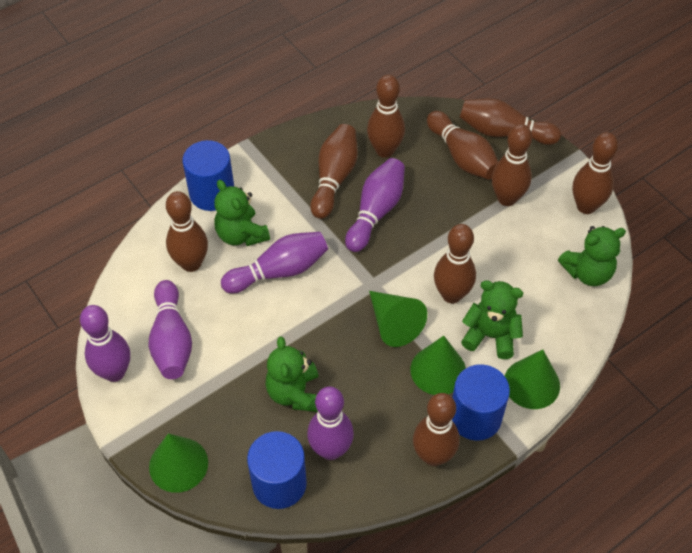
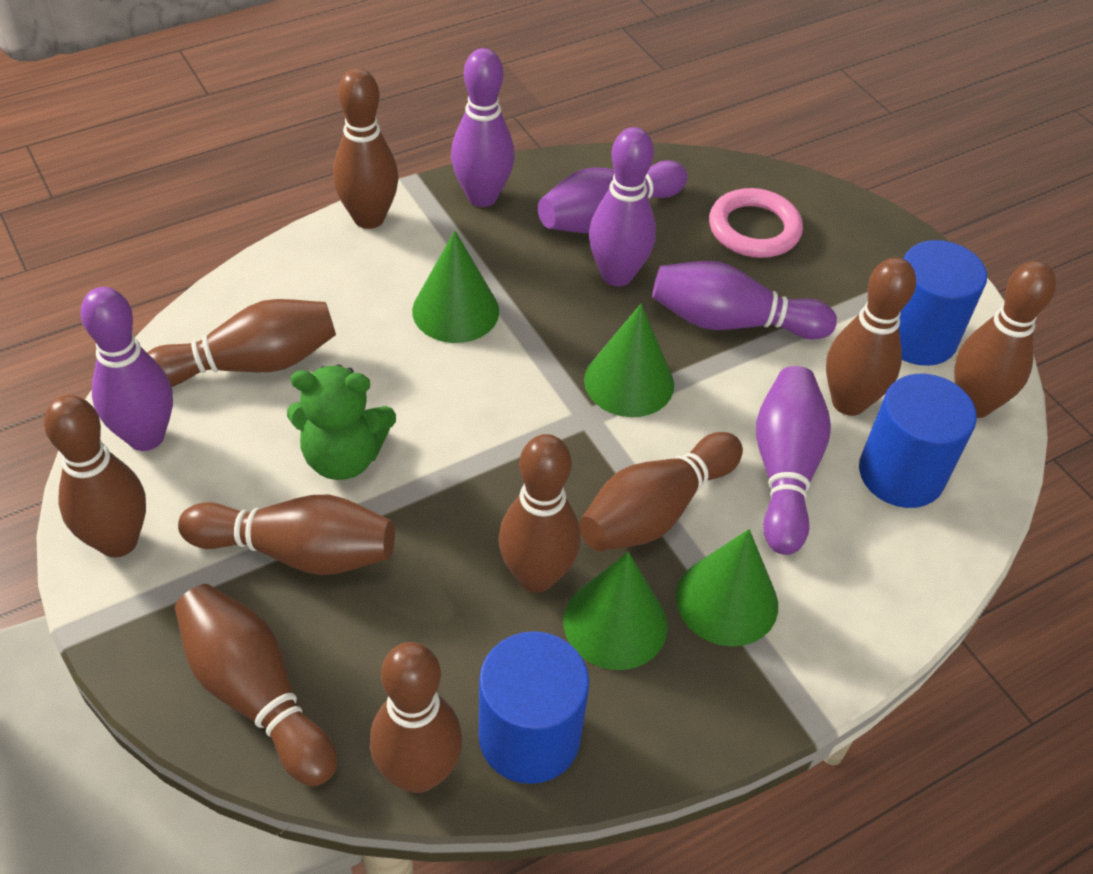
brown bowling pin: [166,191,208,272] [310,124,358,219] [367,75,405,158] [413,393,459,466] [427,111,498,180] [434,224,476,303] [460,98,561,145] [492,124,532,206] [573,132,618,214] = 9 -> [44,395,146,557] [147,299,336,387] [175,584,337,786] [178,495,395,575] [333,68,399,229] [370,642,462,793] [498,434,581,593] [579,432,743,551] [826,257,916,416] [954,261,1056,418] = 10
green teddy bear: [214,180,270,246] [266,336,319,412] [461,280,524,359] [558,226,626,286] = 4 -> [287,365,396,480] = 1
pink ring: none = 0 -> [709,188,803,258] = 1
purple bowling pin: [80,305,130,382] [148,280,192,379] [221,232,328,293] [307,386,354,460] [345,158,405,252] = 5 -> [81,287,173,451] [451,48,515,207] [538,160,688,233] [589,127,656,286] [652,261,837,340] [756,366,831,555] = 6

